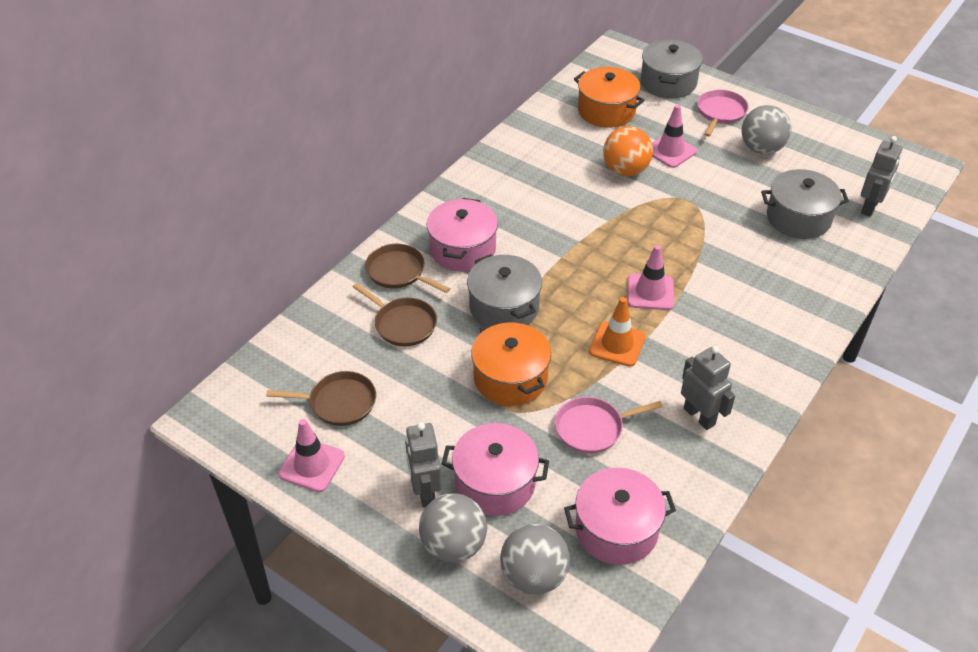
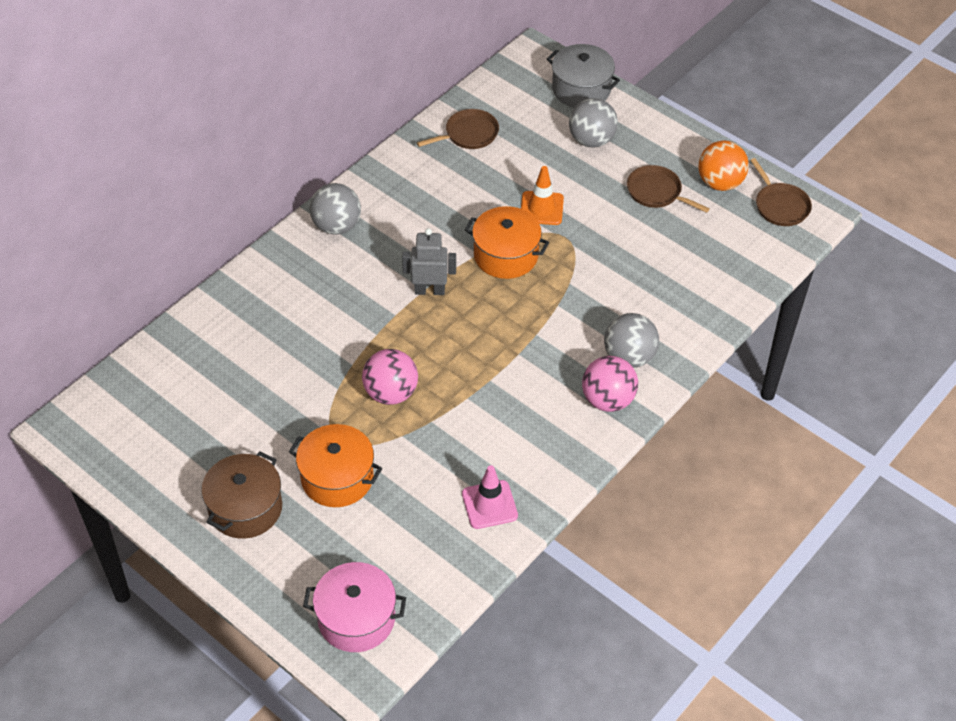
brown pot: none = 0 -> [201,451,282,539] = 1
grey pot: [467,254,542,327] [641,40,703,98] [761,169,849,239] = 3 -> [547,44,620,108] = 1
grey robot: [405,422,442,507] [681,346,735,430] [861,136,903,217] = 3 -> [402,228,456,295] = 1
pink ball: none = 0 -> [362,349,418,405] [582,356,638,412] = 2
pink pan: [555,397,663,454] [697,89,749,137] = 2 -> none = 0
pink pot: [426,198,498,271] [442,423,549,516] [564,468,676,565] = 3 -> [303,562,406,652] = 1
pink traffic cone: [278,419,345,492] [627,245,674,310] [652,105,697,168] = 3 -> [462,465,518,529] = 1

